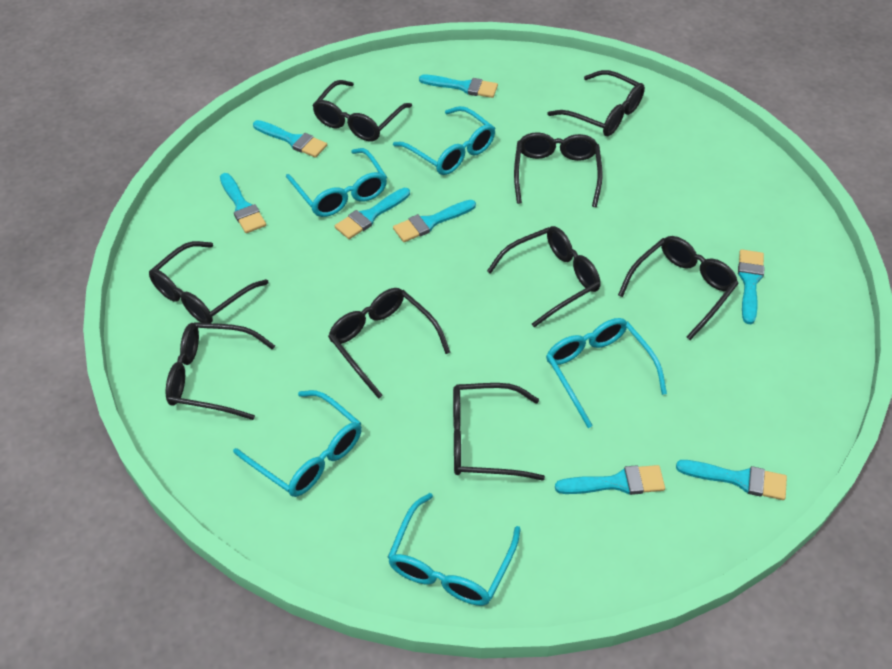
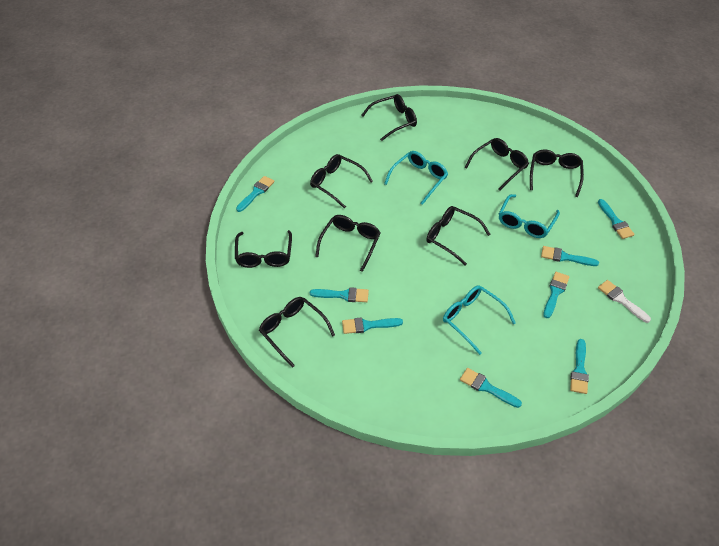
black glasses: [149,241,268,323] [166,322,275,420] [312,80,412,141] [328,288,450,399] [453,383,545,481] [487,226,600,328] [514,132,603,207] [548,70,645,136] [618,236,739,340] = 9 -> [235,230,292,268] [259,297,335,368] [310,154,373,209] [315,215,380,272] [362,94,417,141] [426,206,491,266] [465,138,529,191] [530,149,584,197] = 8
turquoise glasses: [233,390,362,497] [286,148,387,217] [387,493,521,606] [393,106,495,175] [546,318,667,428] = 5 -> [384,151,448,205] [443,285,516,355] [499,194,560,238] = 3
white brush: none = 0 -> [598,280,651,323] = 1

